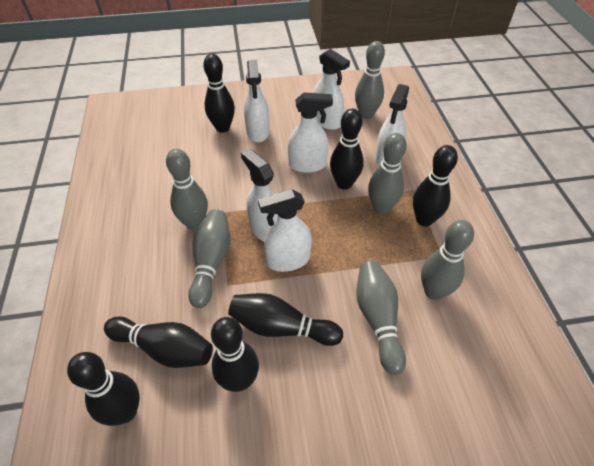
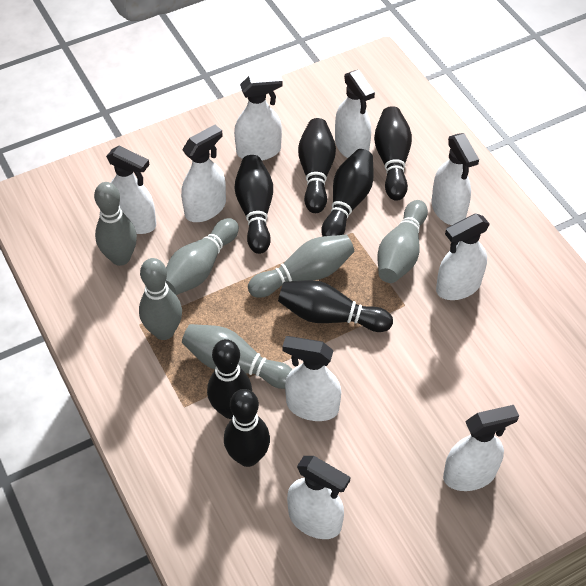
white spray bottle: [241,148,278,241] [244,60,269,142] [258,189,312,272] [288,92,333,173] [313,49,350,130] [375,84,409,166] = 6 -> [106,146,156,234] [181,125,226,222] [234,74,283,161] [282,336,341,421] [287,456,350,539] [335,70,375,158] [431,133,479,225] [436,213,490,300] [443,405,519,491] = 9

